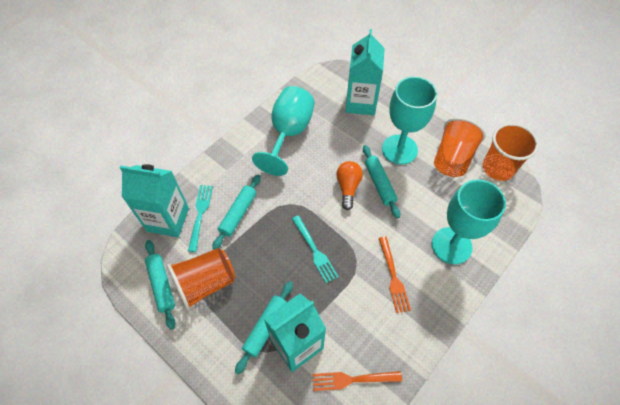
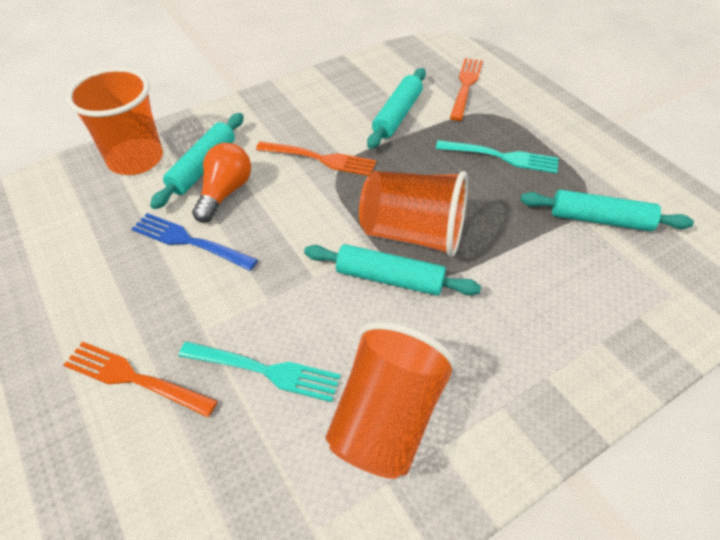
blue fork: none = 0 -> [132,213,258,271] = 1
orange fork: [312,371,402,391] [379,236,411,313] = 2 -> [64,342,218,417] [256,141,376,176] [450,58,483,121] = 3
turquoise carton: [119,164,189,237] [264,294,326,372] [346,29,385,115] = 3 -> none = 0
turquoise goblet: [252,86,315,176] [382,77,437,165] [432,179,506,264] = 3 -> none = 0

